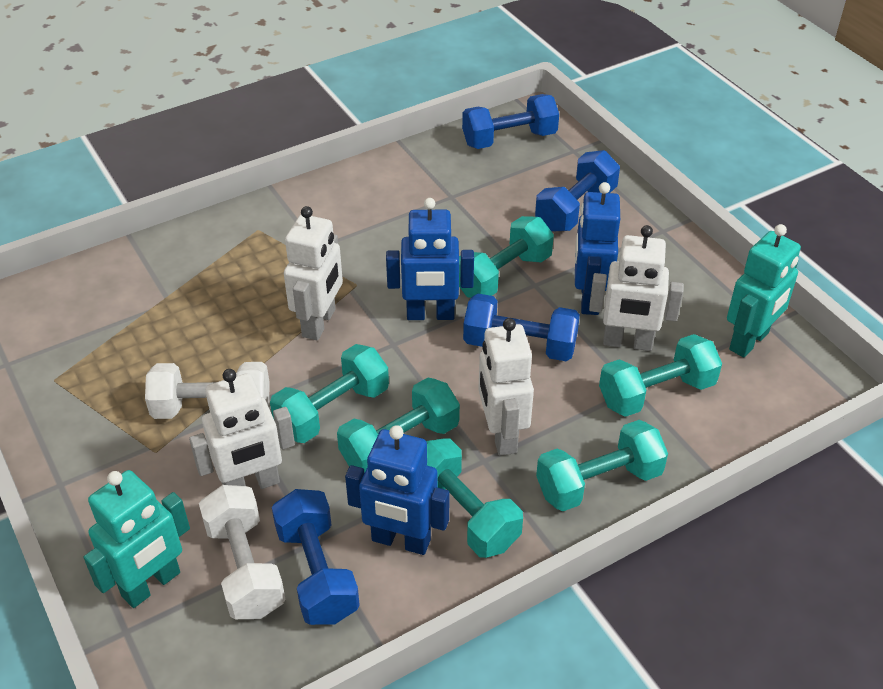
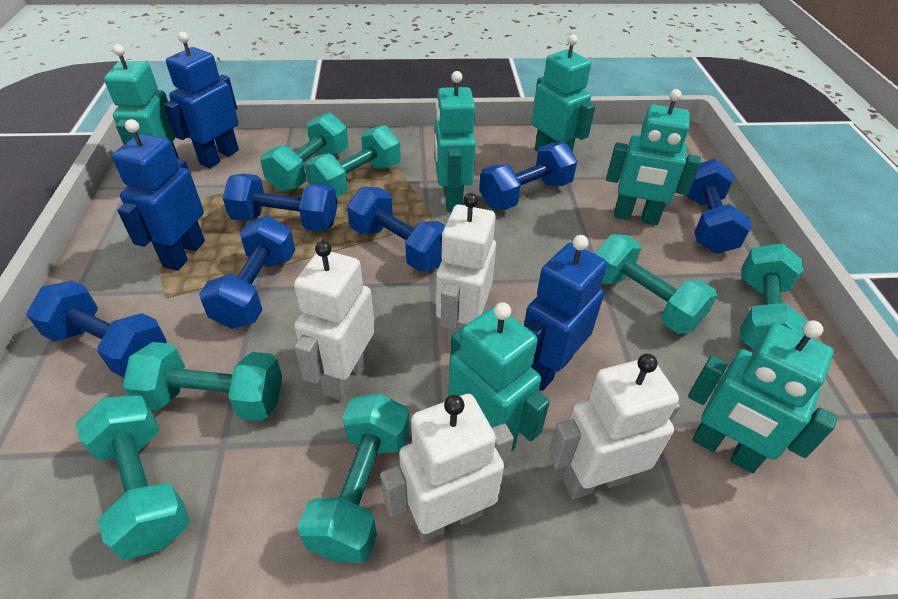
blue dumbbell: [272,489,360,625] [462,94,559,149] [463,294,580,361] [535,150,620,232] = 4 -> [26,280,167,378] [199,216,295,329] [223,173,337,232] [347,187,446,271] [479,143,577,210] [686,159,752,254] = 6
turquoise dumbbell: [270,344,389,443] [337,378,460,473] [426,439,523,558] [459,216,554,298] [536,420,668,511] [599,334,722,417] = 6 -> [76,395,190,560] [123,342,282,421] [260,112,349,192] [298,393,410,563] [305,125,401,198] [595,234,717,334] [740,243,808,350] = 7
turquoise robot: [83,470,190,608] [727,224,801,358] = 2 -> [104,44,179,159] [434,71,476,212] [448,302,550,451] [532,34,595,153] [606,89,701,225] [688,320,838,473] = 6
white dumbbell: [145,362,270,419] [199,485,285,619] = 2 -> none = 0

